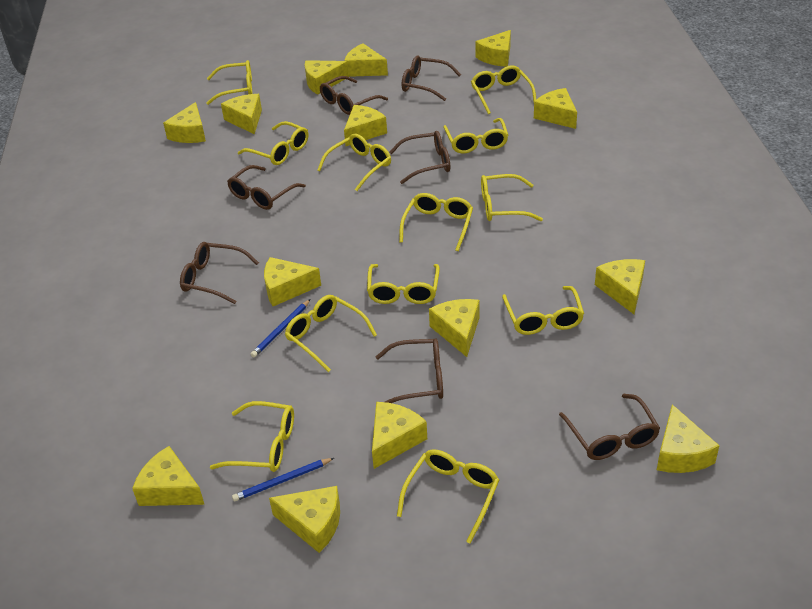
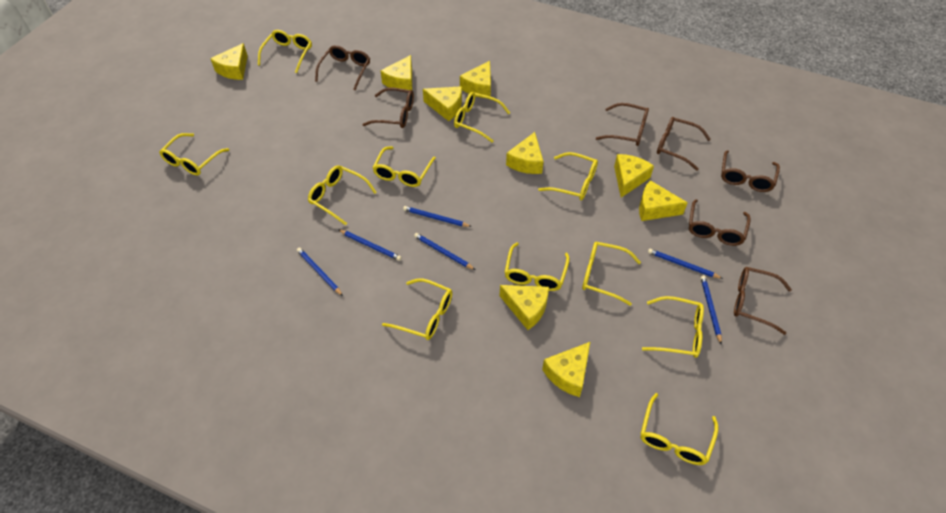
blue pencil: [232,458,334,501] [251,299,310,357] = 2 -> [297,247,343,296] [339,230,401,261] [403,206,472,227] [414,233,475,270] [648,249,723,279] [701,275,722,345] = 6
yellow cheese: [132,446,205,506] [163,102,206,143] [221,94,262,134] [264,257,321,306] [269,486,340,553] [305,60,349,95] [344,43,388,77] [344,105,387,146] [372,402,427,469] [429,299,480,357] [475,30,511,67] [534,88,577,129] [595,259,645,314] [657,404,720,473] = 14 -> [210,43,248,80] [381,55,412,90] [423,86,462,121] [460,61,491,98] [499,285,549,330] [506,132,544,174] [542,342,590,397] [614,154,654,198] [639,180,688,221] = 9
yellow glasses: [206,60,252,105] [210,401,294,472] [238,121,308,165] [285,295,377,372] [317,134,391,191] [367,264,440,304] [397,450,499,544] [399,193,473,251] [443,118,508,154] [471,65,536,114] [481,174,543,221] [502,286,584,335] = 12 -> [159,133,229,175] [258,30,312,73] [308,165,377,226] [373,146,436,187] [382,278,452,340] [454,92,510,143] [504,243,570,291] [538,152,598,201] [582,242,641,306] [641,393,718,465] [642,296,704,358] = 11

